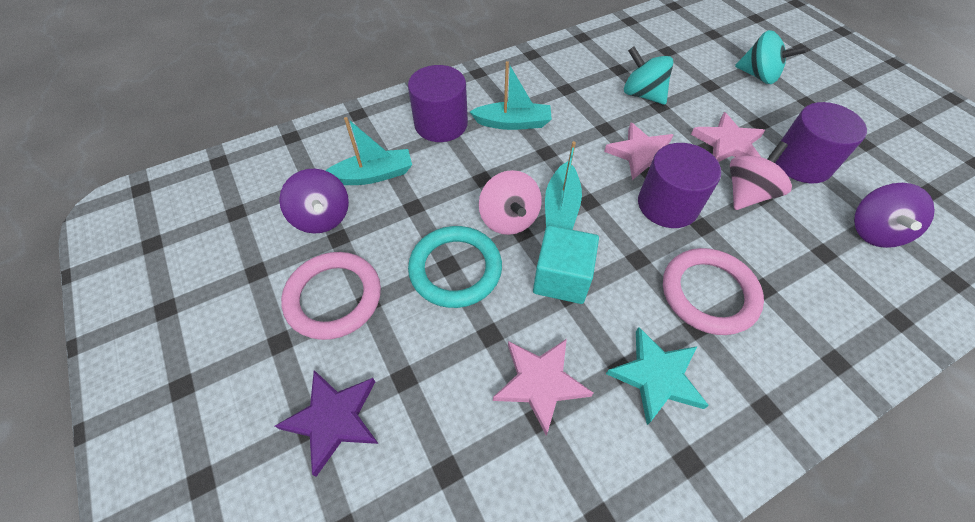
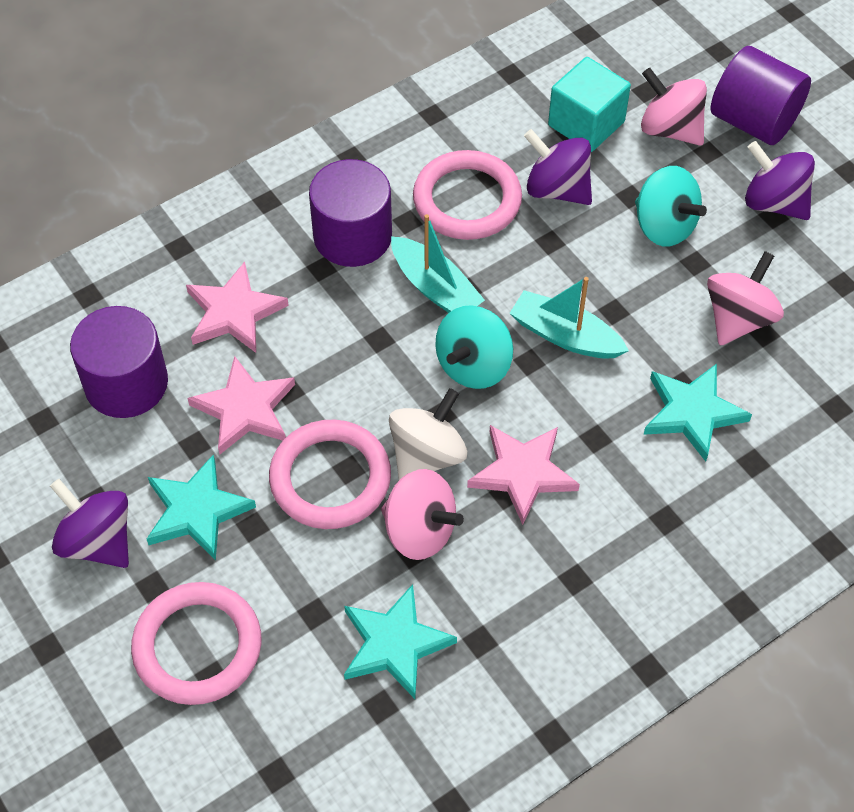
pink ring: [281,252,381,340] [663,248,764,335] = 2 -> [131,582,261,705] [269,420,391,529] [413,150,522,240] = 3
pink spinning top: [479,170,542,235] [730,141,792,210] = 2 -> [381,469,464,560] [641,68,707,146] [707,251,784,346] = 3
purple spinning top: [279,169,349,234] [854,183,935,248] = 2 -> [50,479,129,568] [524,129,592,205] [745,141,815,220] = 3
purple star: [275,370,379,477] = 1 -> none = 0
turquoise boat: [326,117,412,185] [470,61,552,130] [545,141,582,230] = 3 -> [391,214,485,313] [510,277,629,359] = 2
turquoise ring: [408,226,502,308] = 1 -> none = 0
turquoise star: [606,327,709,425] = 1 -> [147,454,256,560] [344,584,457,699] [644,364,752,462] = 3
white spinning top: none = 0 -> [389,388,467,480] = 1

